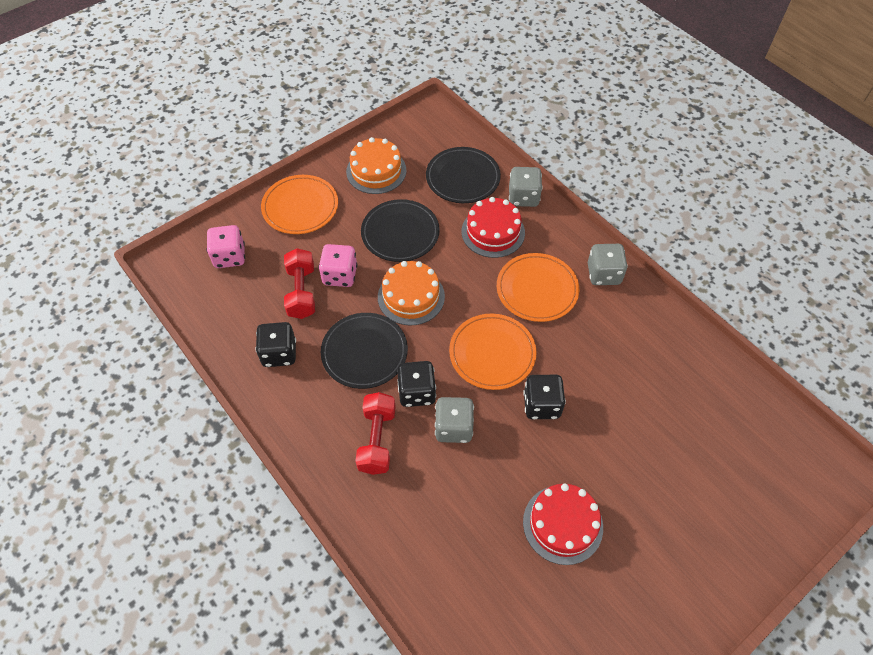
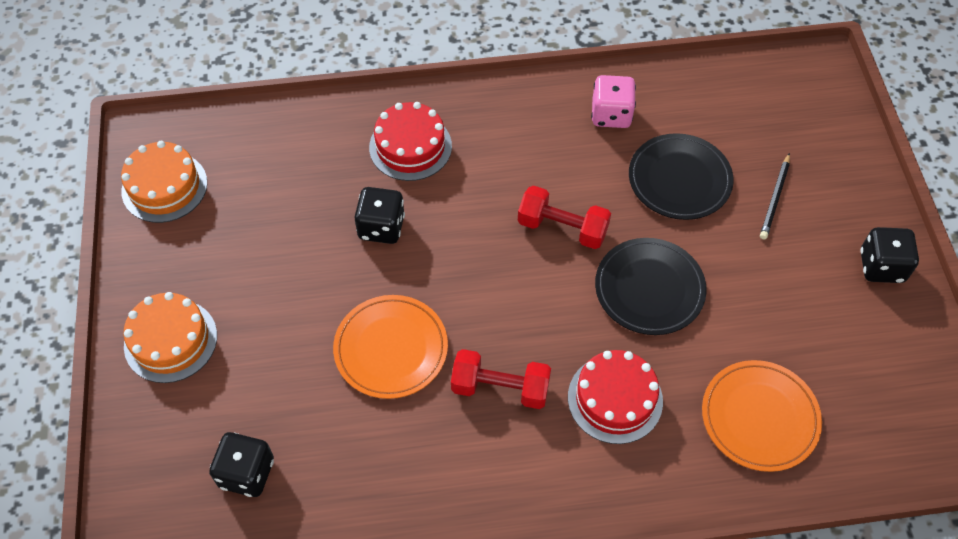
black pencil: none = 0 -> [760,153,790,239] = 1
black plate: [321,313,408,389] [361,199,440,262] [426,147,501,203] = 3 -> [595,238,707,335] [629,133,734,220] = 2
grey dice: [435,397,474,443] [509,167,542,207] [588,244,628,285] = 3 -> none = 0
orange plate: [261,175,338,234] [449,314,537,390] [497,253,579,322] = 3 -> [333,295,448,399] [702,360,822,472] = 2
pink dice: [206,225,245,268] [319,244,357,287] = 2 -> [591,75,636,128] = 1

